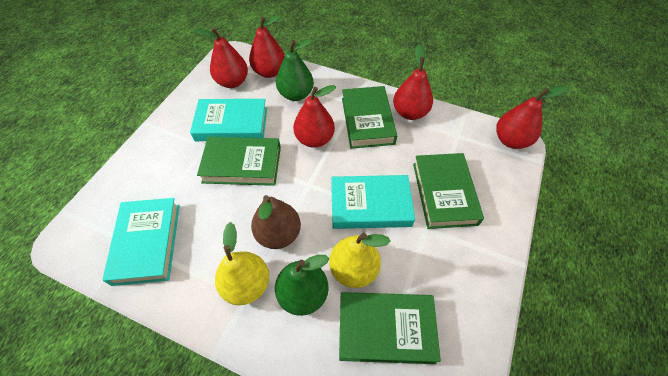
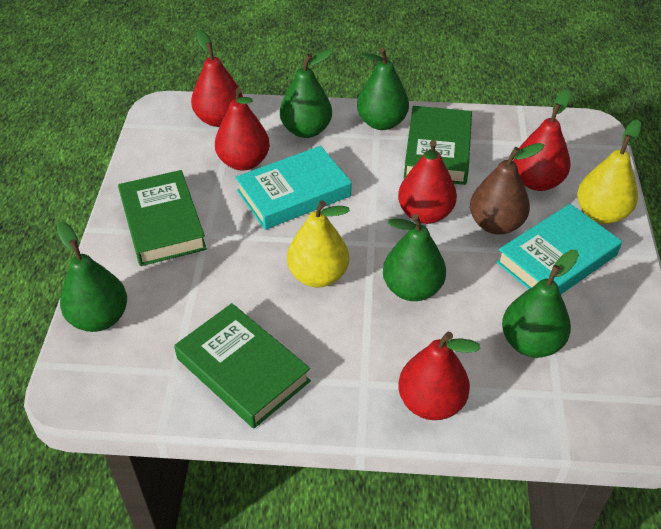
green book: [197,137,281,186] [339,292,441,364] [342,86,397,149] [413,153,484,229] = 4 -> [118,170,207,266] [174,303,311,428] [404,106,472,185] = 3
green pear: [275,255,329,316] [276,39,314,101] = 2 -> [57,221,127,332] [280,49,333,138] [357,48,409,130] [383,214,446,301] [502,250,579,358] = 5
turquoise book: [102,198,180,286] [190,99,267,141] [331,175,415,229] = 3 -> [235,146,352,230] [496,204,622,295] = 2

